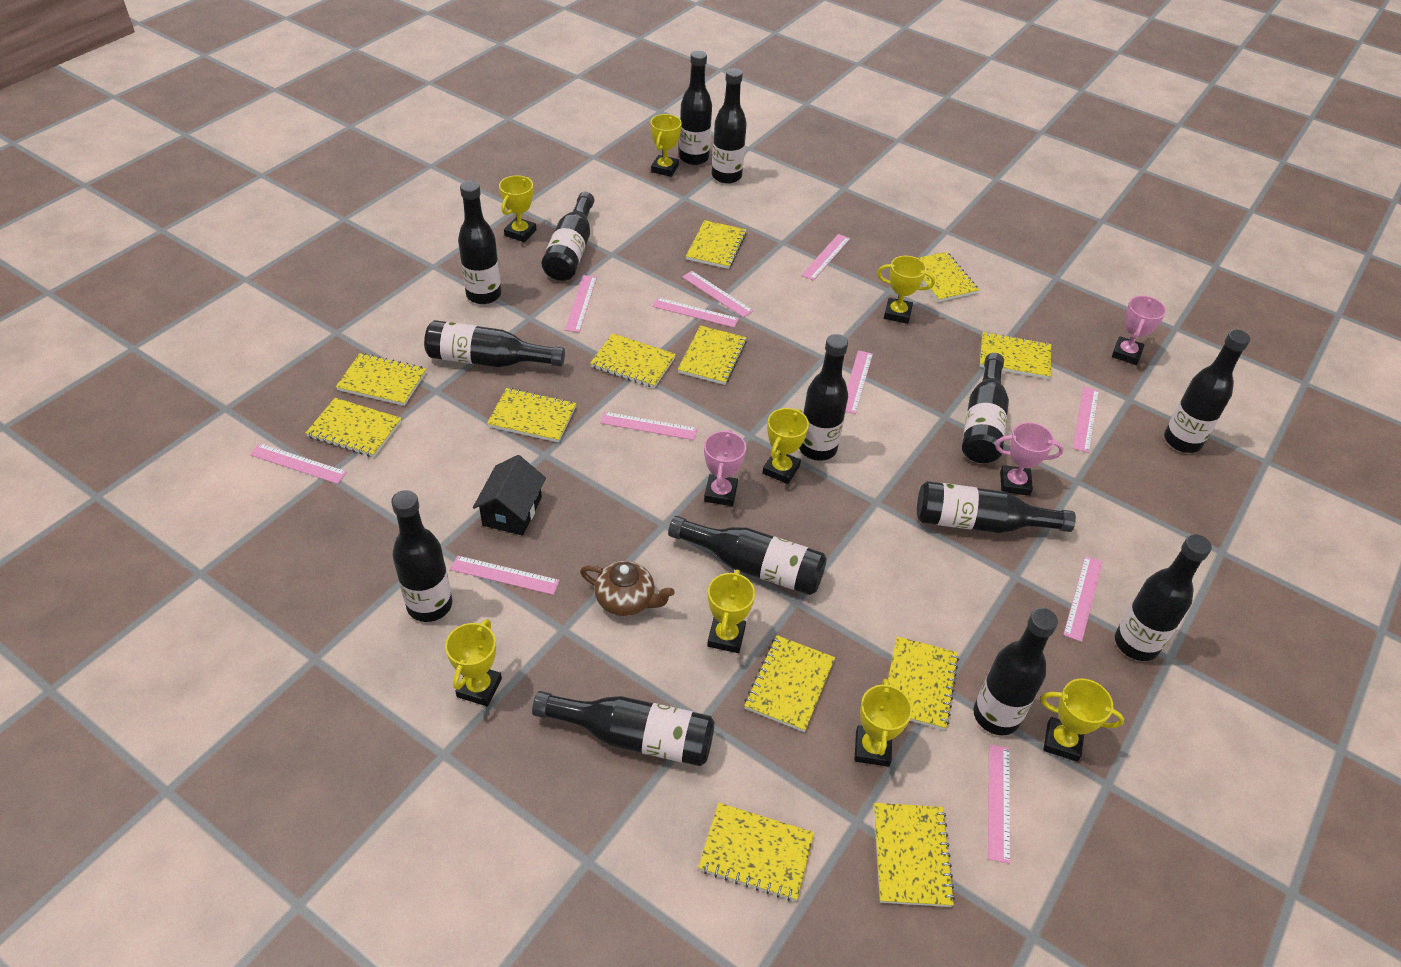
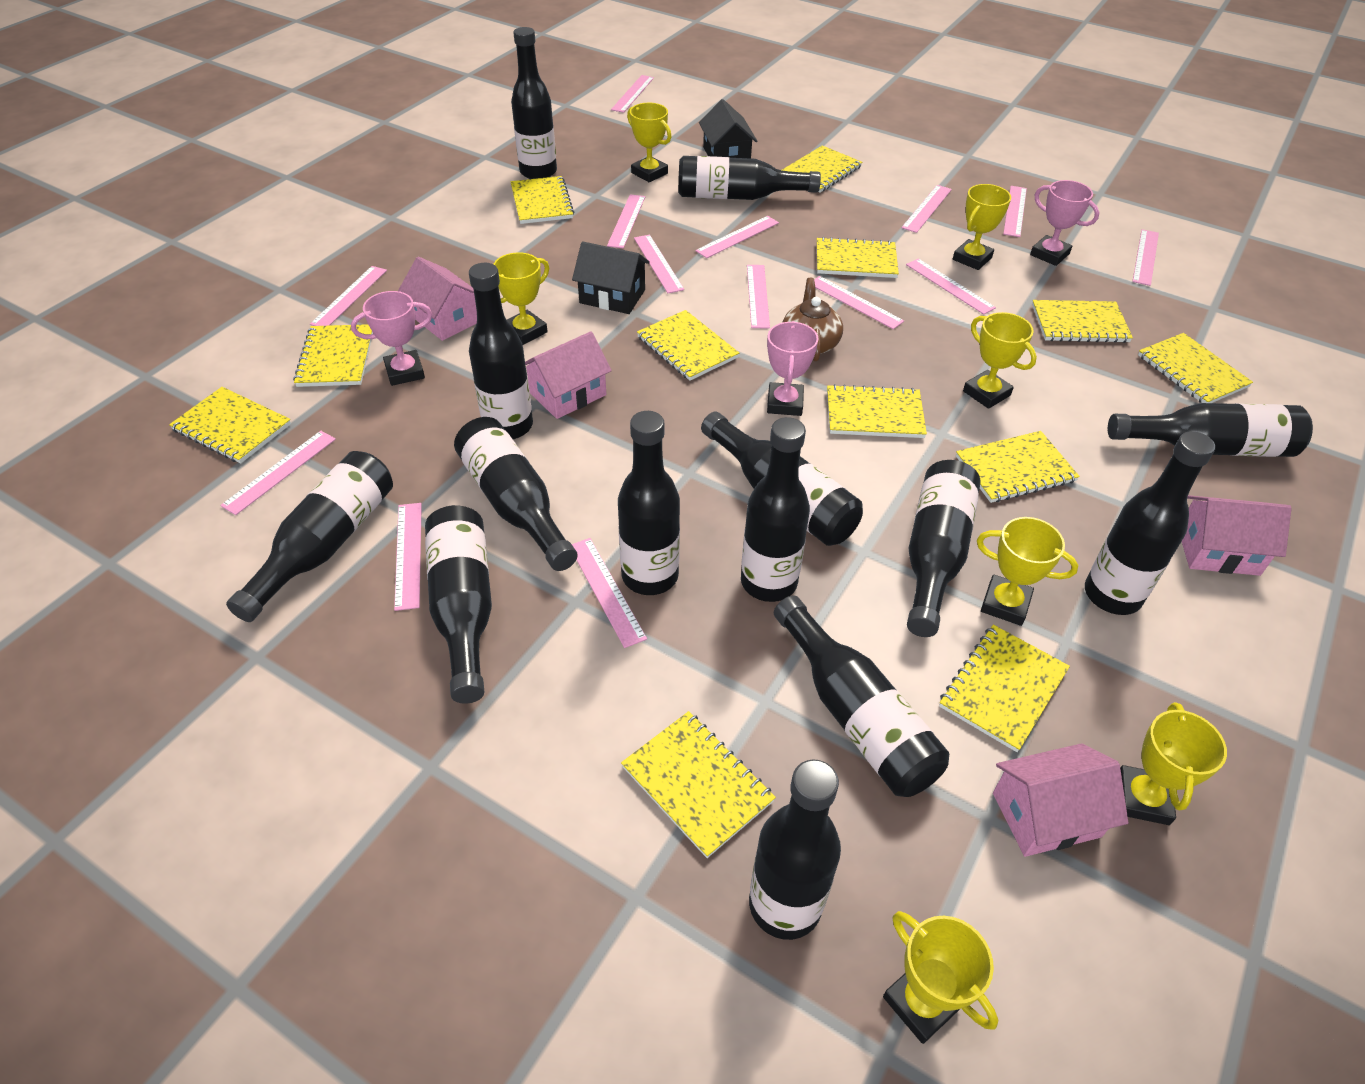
black house: [473,455,546,536] = 1 -> [572,241,650,314] [699,99,758,158] = 2
pink house: none = 0 -> [398,257,477,341] [525,331,612,419] [993,744,1128,857] [1182,495,1292,576] = 4
pink ruler: [250,443,347,484] [450,556,560,595] [565,275,597,332] [600,412,698,440] [652,297,739,328] [682,271,753,318] [801,234,850,281] [845,350,873,414] [988,744,1010,864] [1063,556,1103,642] [1073,387,1099,453] = 11 -> [220,431,336,515] [310,266,387,326] [394,503,422,611] [572,538,647,648] [607,194,645,248] [611,75,654,113] [634,235,684,293] [695,216,779,258] [747,265,770,328] [814,276,904,329] [902,185,952,233] [906,259,996,315] [1003,186,1027,237] [1132,229,1159,286] = 14
yellow trophy: [445,619,502,707] [499,175,536,242] [651,114,682,177] [707,570,755,653] [763,408,809,484] [855,679,912,767] [877,256,935,324] [1041,679,1124,762] = 8 -> [494,252,549,345] [627,103,672,182] [883,911,998,1044] [953,184,1011,270] [963,312,1037,409] [977,517,1078,626] [1120,702,1227,825] = 7

